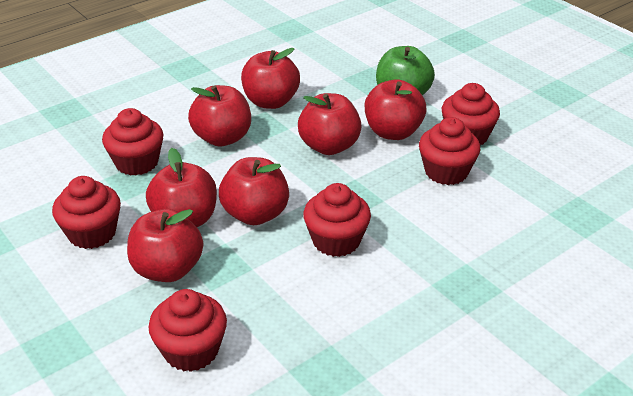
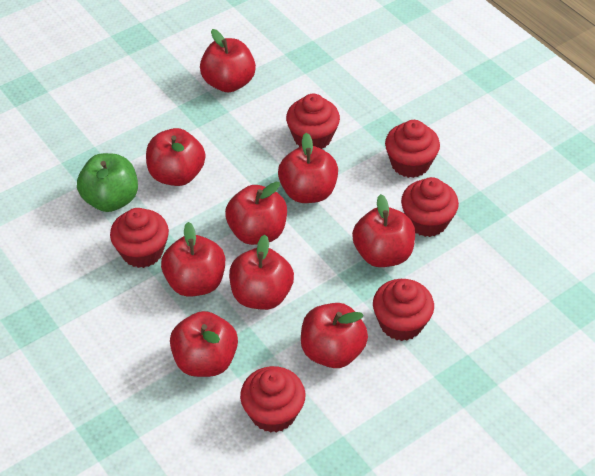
red apple: [127,209,203,282] [146,148,217,227] [188,85,251,147] [219,157,289,225] [241,48,300,109] [298,93,362,155] [365,79,427,140] = 7 -> [146,128,205,186] [161,222,225,297] [170,311,238,377] [200,29,256,92] [225,182,287,245] [229,235,294,310] [278,133,338,203] [301,303,368,368] [352,194,415,267] = 9

